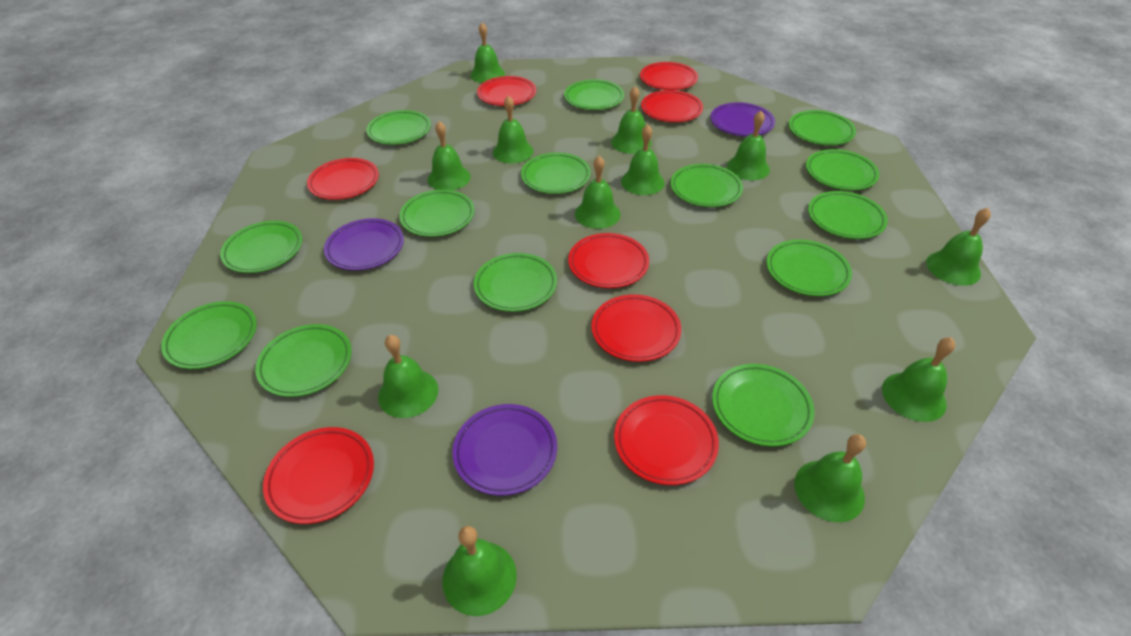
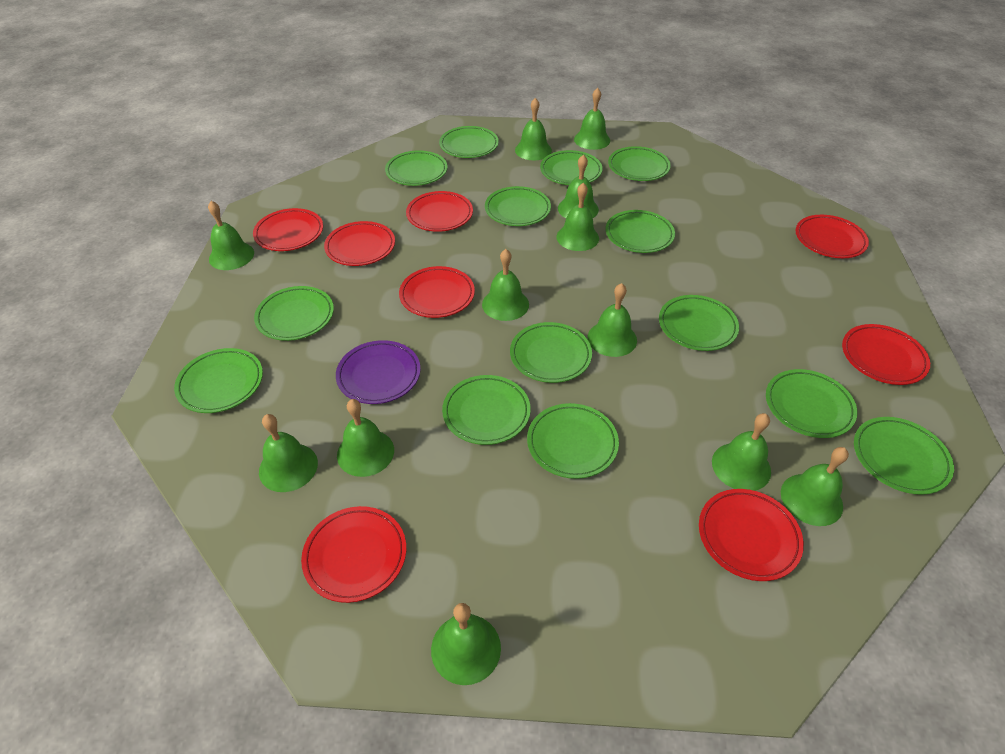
purple plate: [324,218,404,270] [452,404,557,496] [710,102,775,136] = 3 -> [336,340,421,404] = 1

